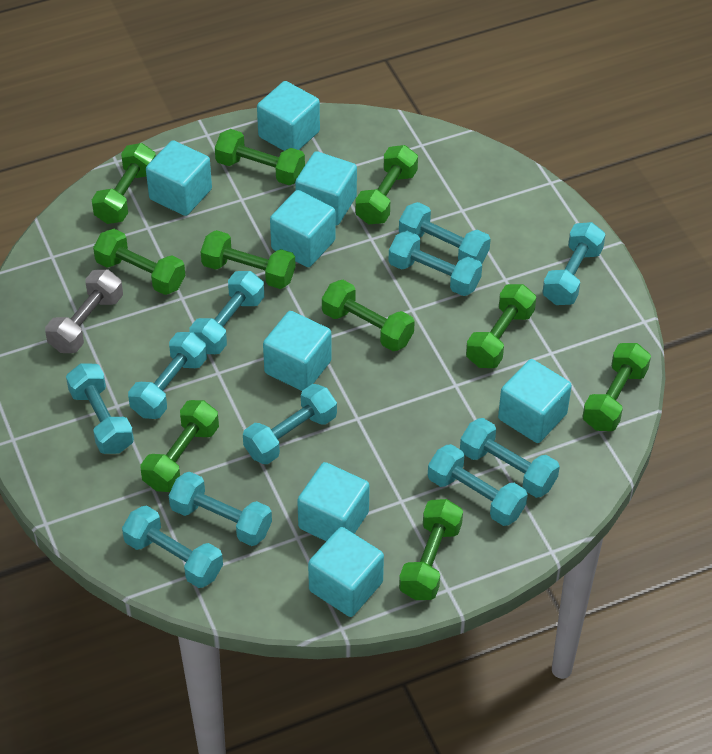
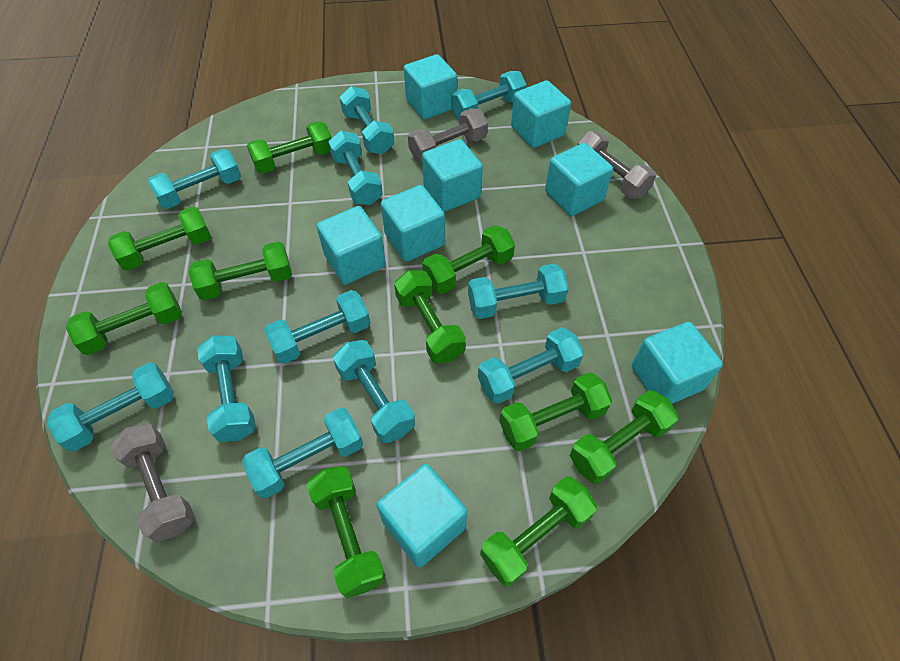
grey dumbbell: [45,269,123,353] = 1 -> [110,423,195,543] [408,108,488,162] [578,131,656,199] = 3

